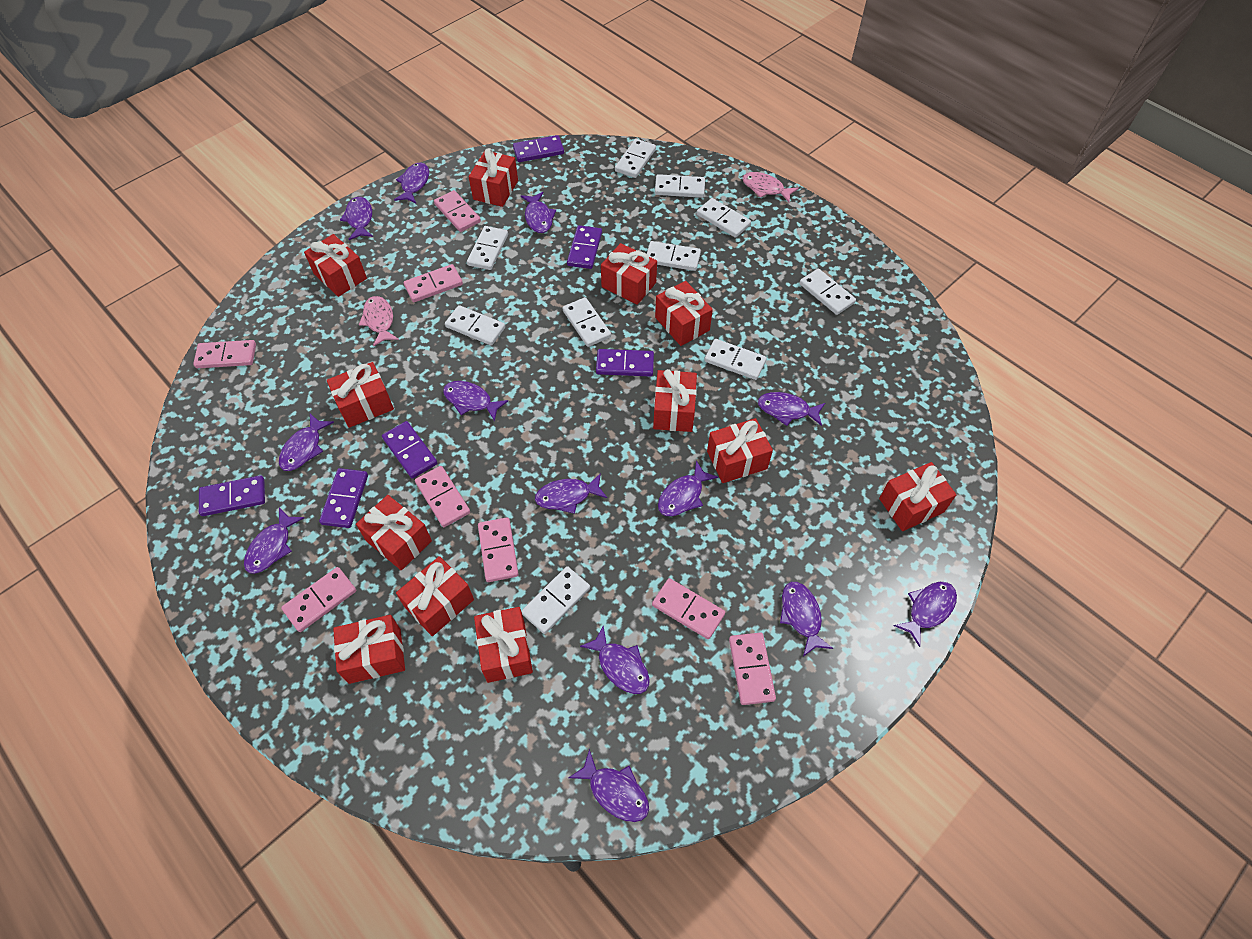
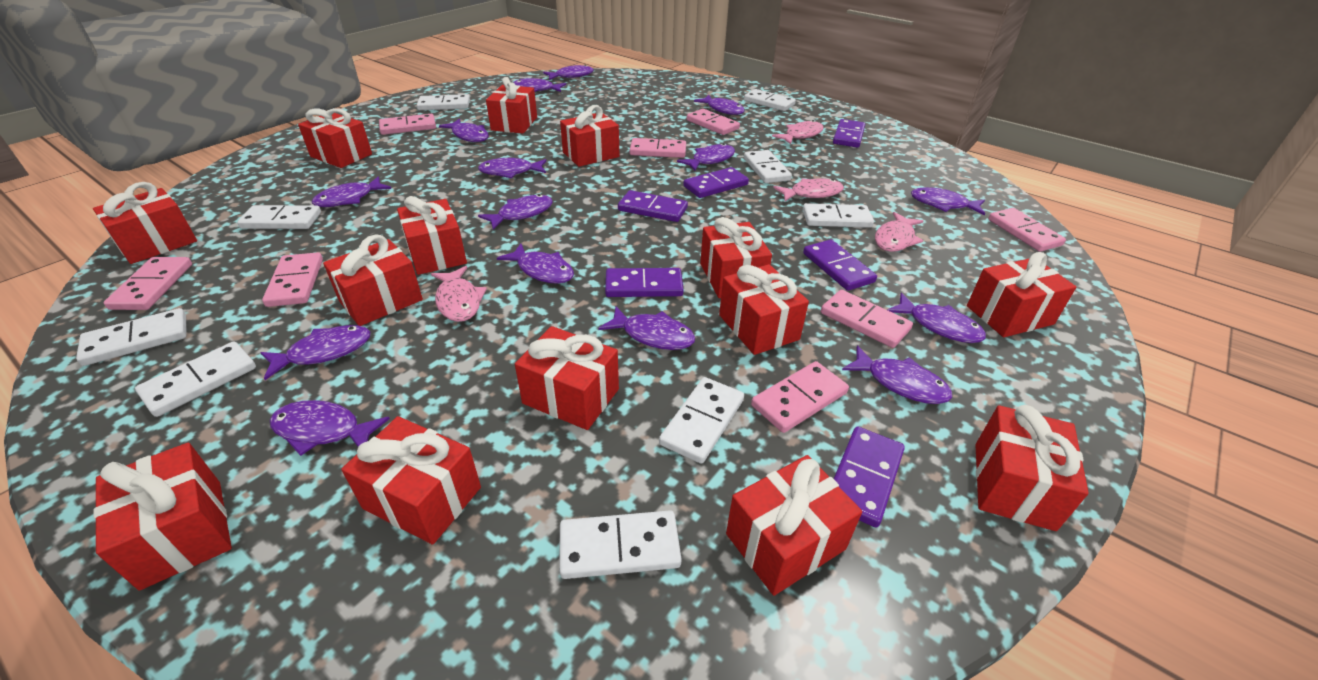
pink fish: [359,296,399,347] [742,172,799,202] = 2 -> [431,266,487,322] [772,120,824,145] [773,178,844,201] [875,212,923,252] = 4
purple fish: [244,508,304,574] [279,414,334,471] [340,197,373,240] [394,162,429,203] [443,381,508,422] [521,192,556,233] [535,473,607,514] [569,749,649,822] [580,626,650,694] [658,461,718,516] [758,392,825,426] [780,582,833,657] [894,582,957,647] = 13 -> [260,325,370,380] [270,400,390,456] [312,177,391,207] [439,119,489,142] [478,158,546,178] [478,194,553,230] [497,244,574,284] [513,78,566,92] [543,65,594,80] [598,307,695,350] [677,143,735,171] [694,95,745,115] [842,345,952,404] [887,293,986,343] [911,187,985,215] = 15
red gift: [304,234,367,297] [327,362,394,428] [333,615,405,684] [356,495,432,570] [396,556,474,636] [469,148,518,207] [474,607,533,683] [601,243,657,305] [653,369,697,432] [655,281,713,346] [707,418,773,483] [879,462,956,531] = 12 -> [93,182,197,264] [94,443,232,591] [298,108,372,168] [323,234,423,326] [341,416,481,545] [397,196,467,275] [486,77,537,134] [515,326,619,430] [560,105,619,167] [700,217,772,298] [719,264,809,355] [726,455,862,596] [967,252,1076,337] [975,405,1089,531] = 14
white domino: [445,305,505,346] [467,226,508,270] [521,566,590,634] [563,297,611,347] [615,139,656,178] [647,241,701,271] [655,174,705,198] [697,198,751,238] [704,339,767,380] [800,268,856,315] = 10 -> [76,308,187,366] [135,342,256,417] [237,205,321,229] [417,94,470,110] [559,510,682,579] [659,377,744,464] [744,89,796,111] [744,150,792,183] [803,203,874,228] = 9

